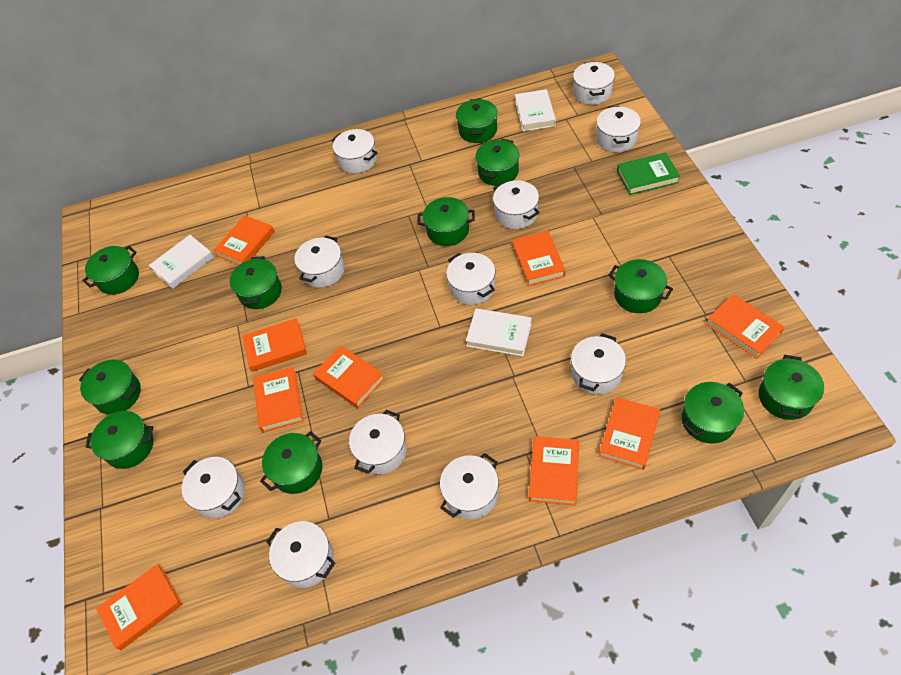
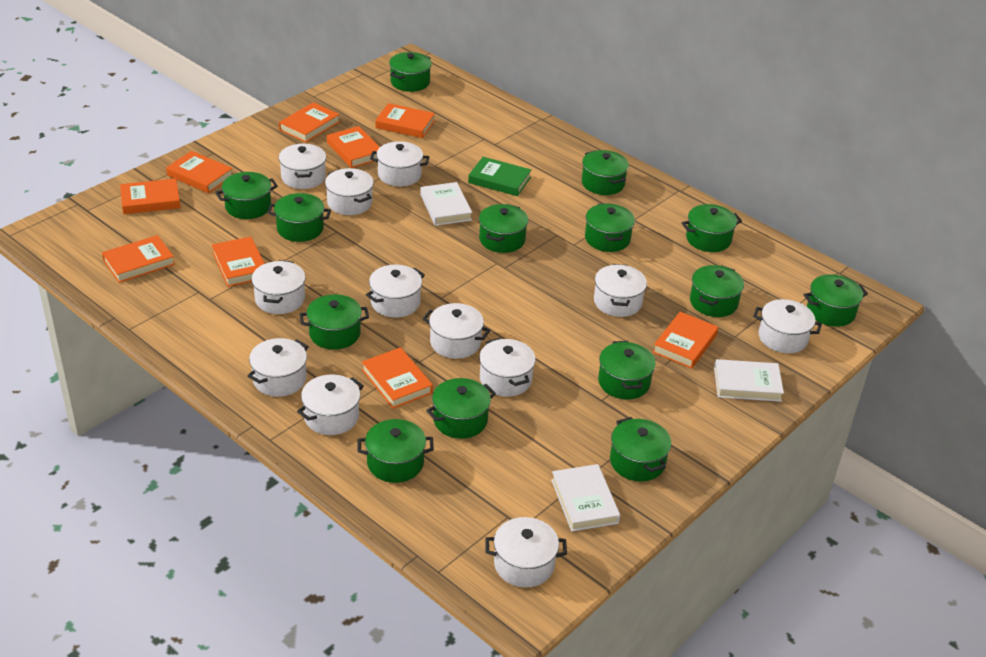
green pot: [79,360,141,415] [82,246,139,295] [86,411,153,469] [230,256,282,309] [260,431,322,494] [417,197,475,246] [456,98,498,143] [475,139,520,186] [608,259,673,313] [682,382,744,444] [759,355,824,420] = 11 -> [215,172,278,219] [267,193,331,242] [299,294,369,350] [358,419,434,483] [389,52,432,92] [426,378,496,439] [479,204,528,253] [582,150,629,195] [585,203,635,252] [598,341,656,399] [610,417,671,482] [682,204,742,252] [690,265,744,317] [804,274,868,327] = 14
white pot: [182,457,245,518] [266,521,335,588] [295,235,345,288] [331,129,377,174] [349,410,407,474] [440,453,499,519] [446,253,495,305] [493,180,540,229] [571,333,626,394] [573,61,615,105] [596,106,641,152] = 11 -> [247,338,309,397] [252,260,305,314] [279,144,326,189] [297,374,364,435] [325,168,374,215] [366,265,425,318] [370,141,429,186] [423,303,490,359] [479,338,536,397] [485,517,567,588] [594,264,647,317] [753,299,822,353] = 12

